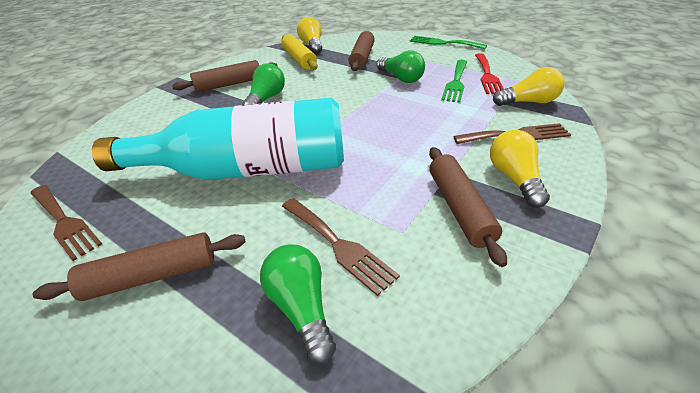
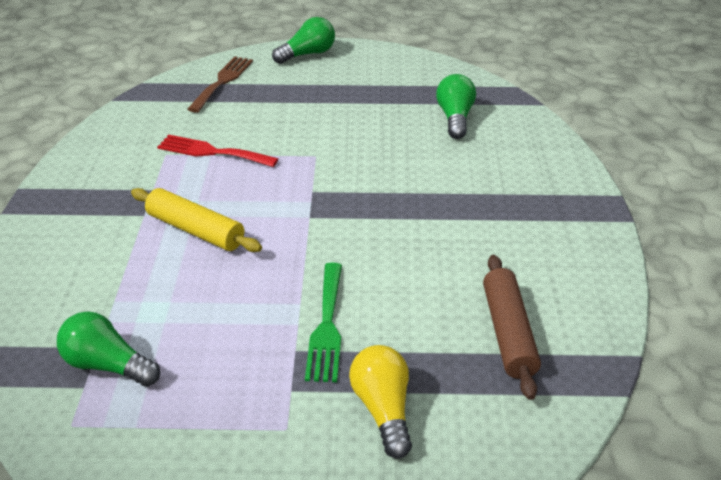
brown fork: [30,185,102,261] [282,198,400,296] [453,123,571,144] = 3 -> [187,56,253,113] = 1
brown rolling pin: [33,232,246,301] [172,60,278,92] [348,31,375,71] [429,147,507,267] = 4 -> [483,255,541,400] = 1
green fork: [410,36,487,49] [441,60,467,103] = 2 -> [305,263,342,382] = 1
turquoise bottle: [92,98,344,180] = 1 -> none = 0
yellow light bulb: [297,17,322,54] [490,130,550,208] [493,67,565,106] = 3 -> [349,345,412,459] = 1

